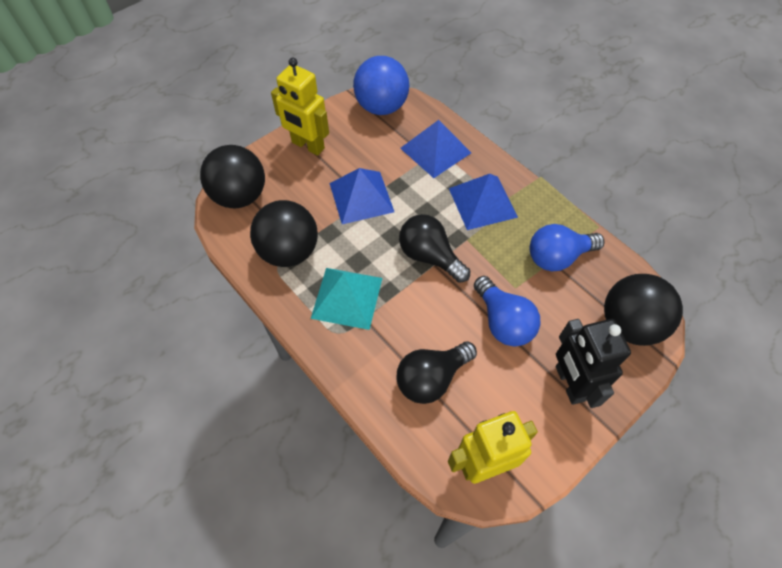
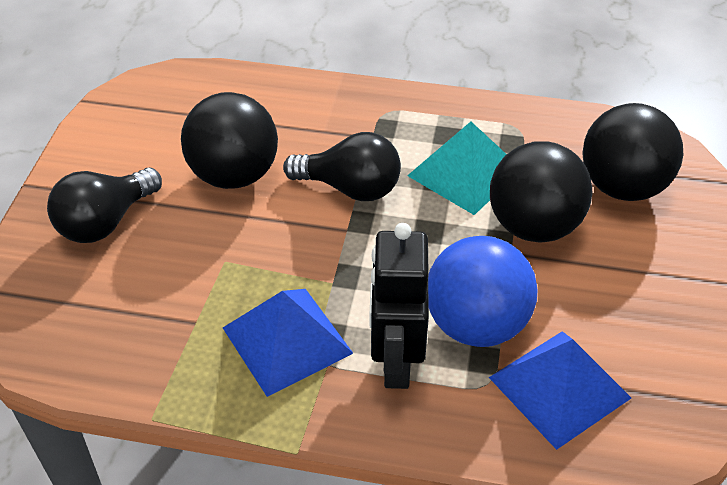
blue light bulb: [474,276,541,346] [530,224,605,271] = 2 -> none = 0
blue pyramid: [329,168,394,224] [400,120,471,178] [449,174,518,230] = 3 -> [223,289,353,397] [489,331,631,450] = 2
yellow robot: [271,58,329,156] [448,411,538,484] = 2 -> none = 0

